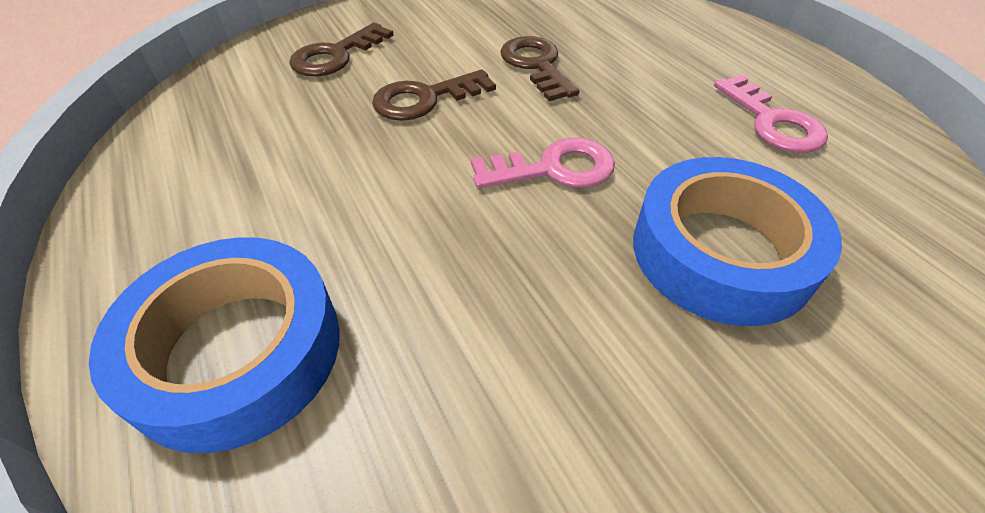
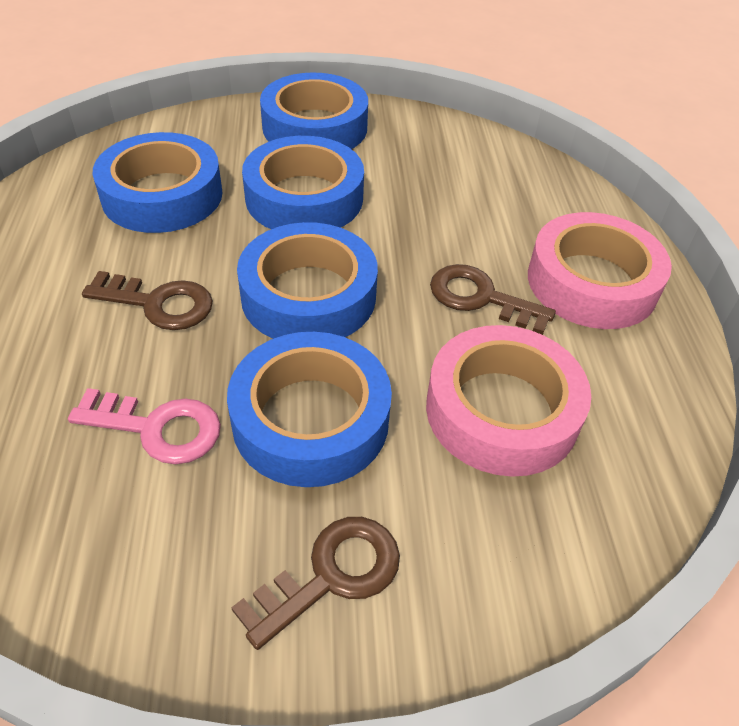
blue tape: [89,237,340,453] [633,157,842,326] = 2 -> [93,132,223,233] [227,332,392,487] [237,222,378,339] [242,136,364,229] [260,72,368,149] = 5
pink key: [471,138,615,189] [714,75,828,153] = 2 -> [68,388,221,464] = 1
pink tape: none = 0 -> [426,325,591,477] [528,212,672,329] = 2

